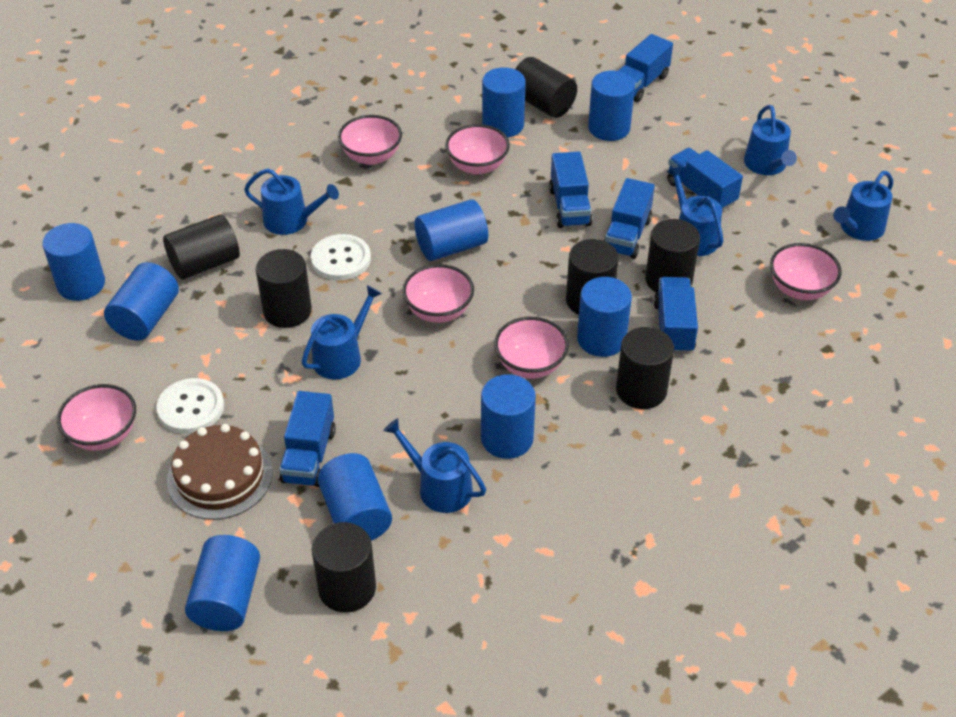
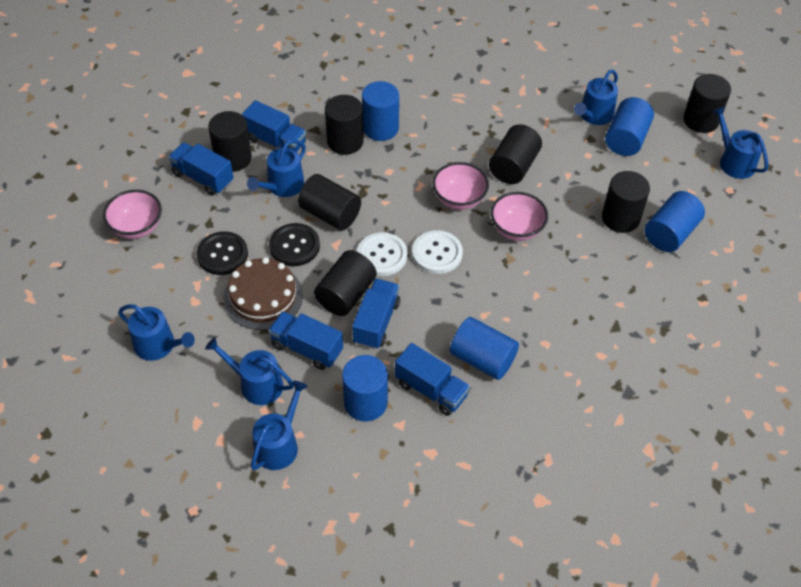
black button: none = 0 -> [196,231,248,275] [269,223,320,266] = 2
blue cylinder: [42,223,105,301] [104,262,179,341] [185,535,260,631] [318,453,392,541] [414,199,488,261] [481,374,536,459] [482,68,526,137] [577,277,632,357] [588,70,635,141] = 9 -> [342,355,388,422] [362,81,399,141] [450,317,519,380] [605,97,654,156] [645,191,705,252] = 5
blue truck: [279,391,336,487] [549,152,592,228] [604,178,655,259] [618,34,673,102] [654,277,698,354] [667,148,743,211] = 6 -> [168,142,234,196] [241,100,306,152] [268,311,343,370] [352,278,400,349] [395,343,470,416] = 5
pink bowl: [57,384,136,451] [338,115,402,165] [402,264,474,323] [445,124,510,175] [494,317,569,378] [770,243,842,300] = 6 -> [103,190,162,239] [433,162,489,210] [491,192,548,241] = 3

